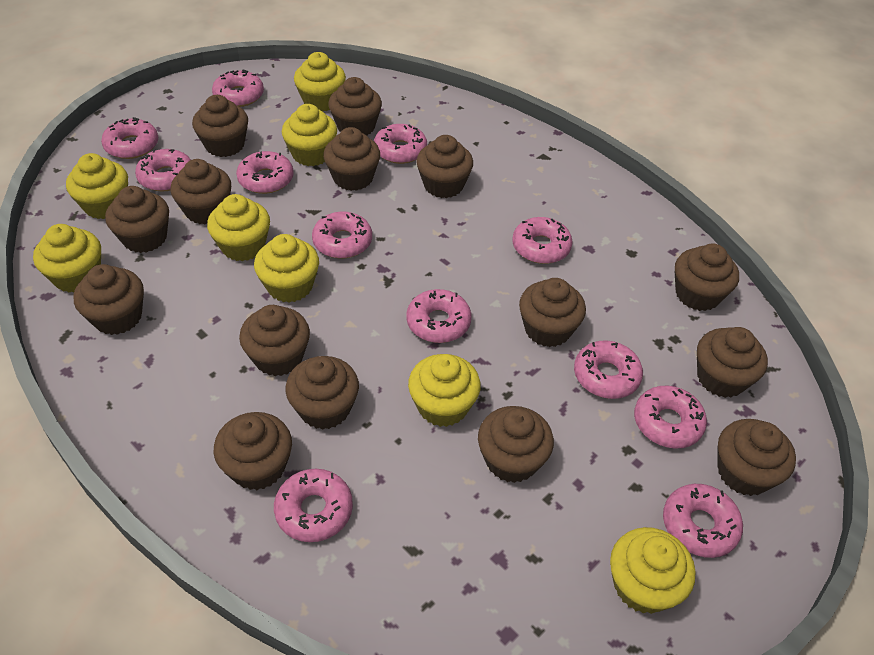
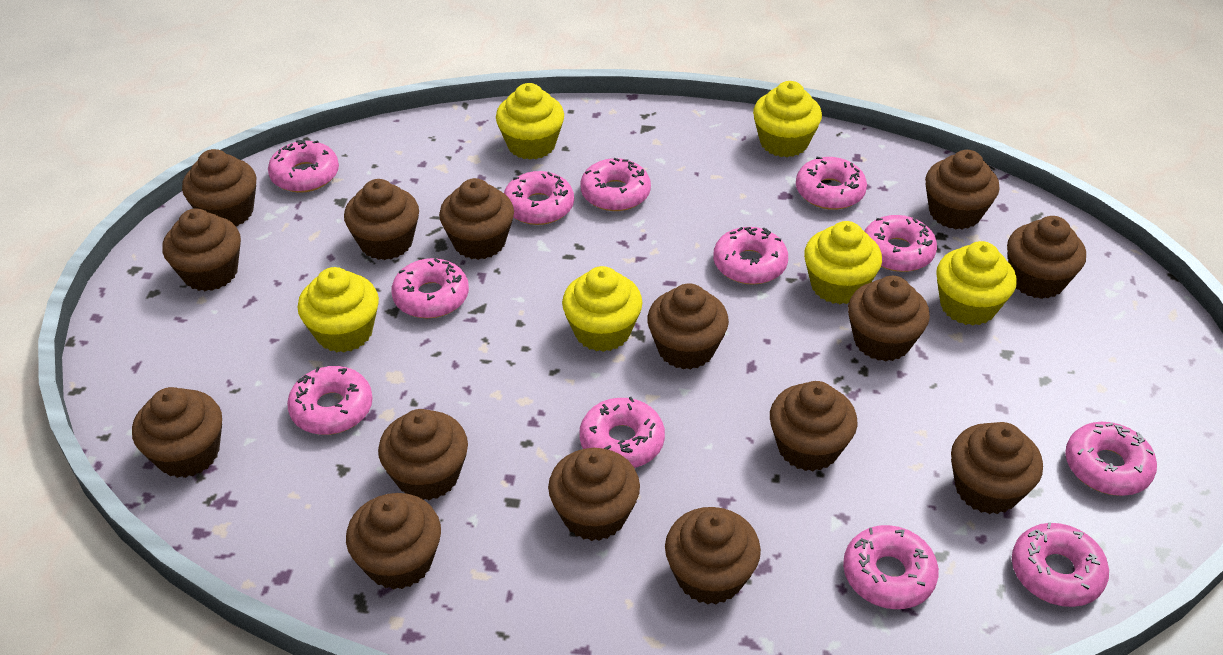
yellow cupcake: [33,224,101,293] [66,153,128,219] [207,194,270,261] [254,234,319,303] [282,104,337,166] [294,52,346,111] [408,354,481,427] [610,527,695,614] = 8 -> [298,267,379,353] [496,83,564,160] [562,266,642,352] [753,81,822,157] [804,221,882,304] [936,241,1017,326] = 6

